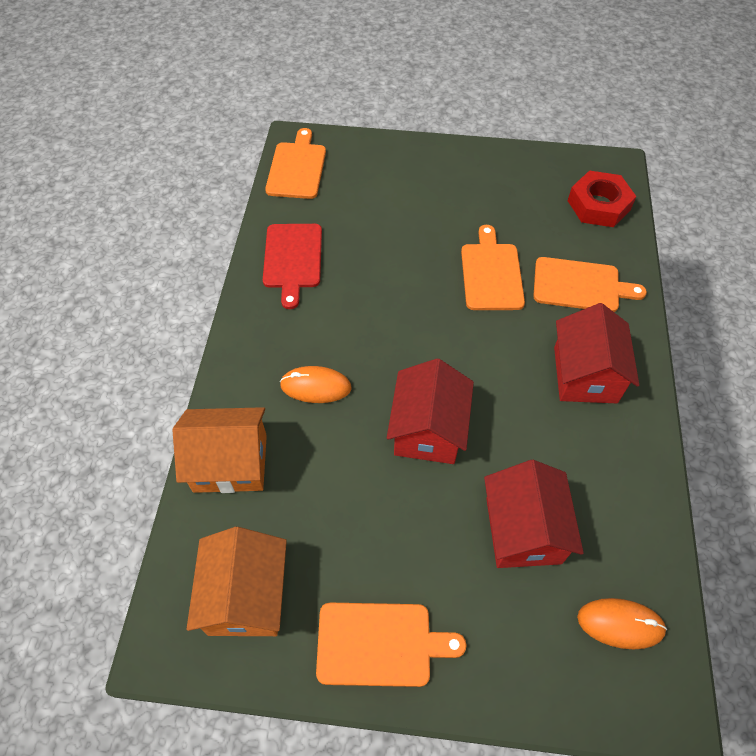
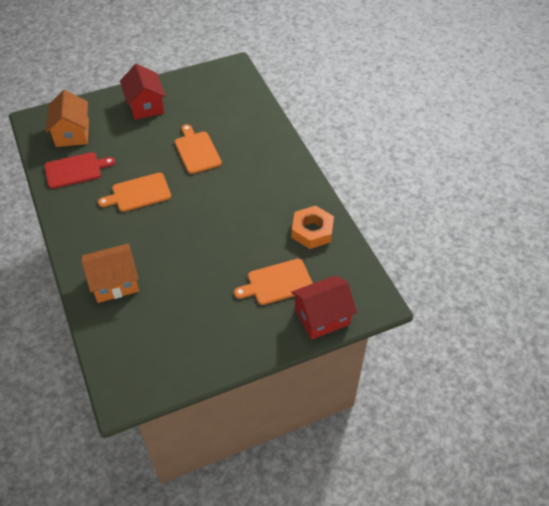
orange cutting board: [265,128,326,199] [316,603,466,687] [461,225,525,310] [533,257,647,312] = 4 -> [98,173,171,212] [175,124,222,174] [234,259,313,305] = 3
orange mouse: [280,366,352,403] [577,598,667,649] = 2 -> none = 0
orange nut: none = 0 -> [291,206,334,249] = 1
red house: [387,358,474,464] [484,460,584,568] [554,303,639,403] = 3 -> [120,64,166,120] [291,276,357,340] = 2
red nut: [568,170,637,227] = 1 -> none = 0

